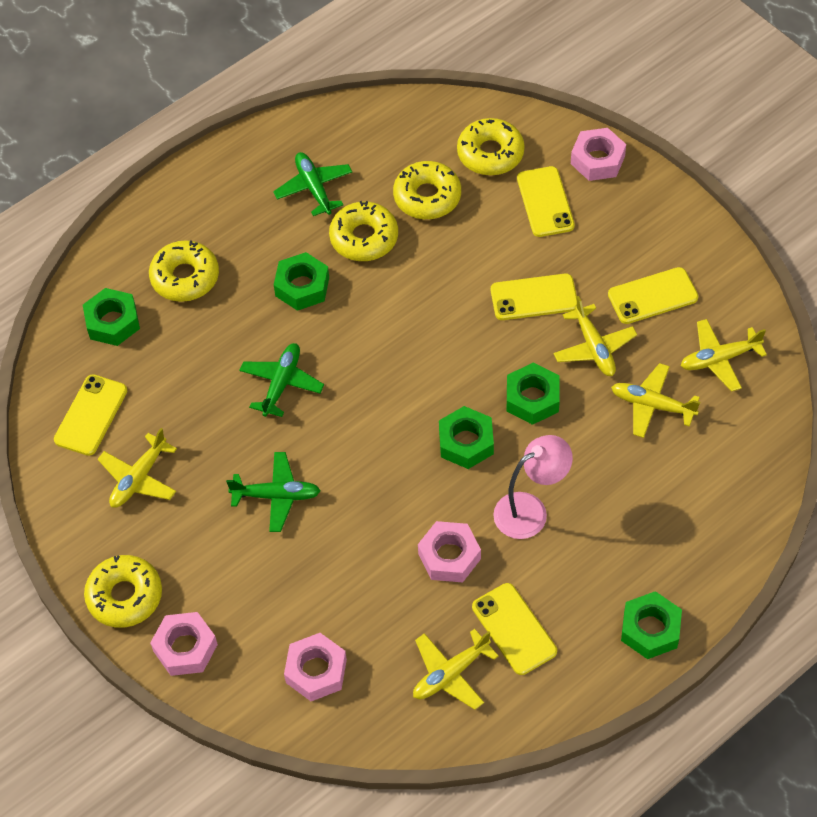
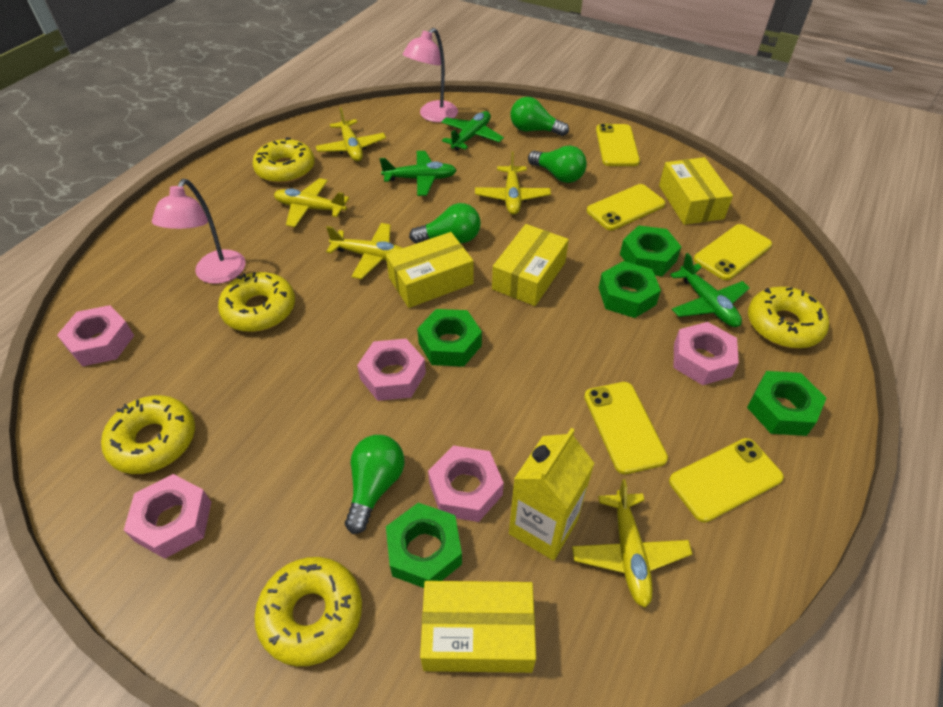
green light bulb: none = 0 -> [345,435,404,534] [409,203,481,244] [511,97,569,136] [528,146,587,183] = 4
pink lamp: [493,435,573,539] = 1 -> [152,179,245,284] [403,28,458,122] = 2
pink nut: [150,612,218,676] [284,633,347,701] [418,521,481,582] [571,128,626,181] = 4 -> [57,305,134,367] [124,474,211,559] [357,339,426,401] [428,445,504,522] [674,322,739,385] = 5
yellow box: none = 0 -> [386,232,473,308] [420,581,536,673] [492,224,569,306] [659,157,733,225] = 4
yellow carton: none = 0 -> [509,428,595,561] = 1

